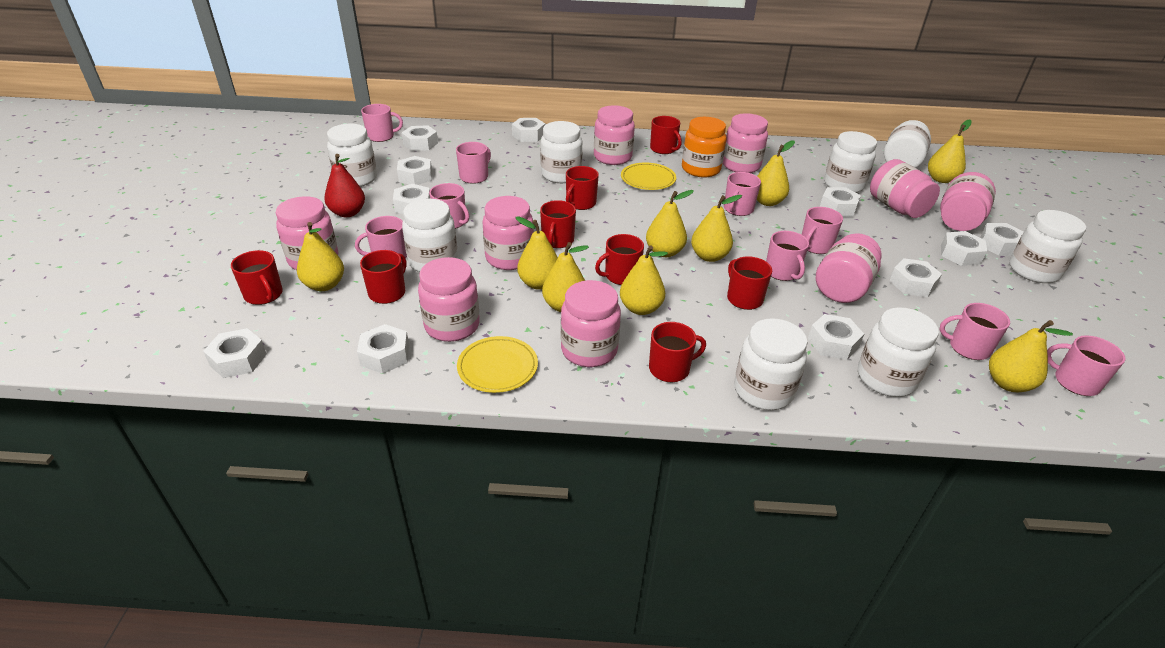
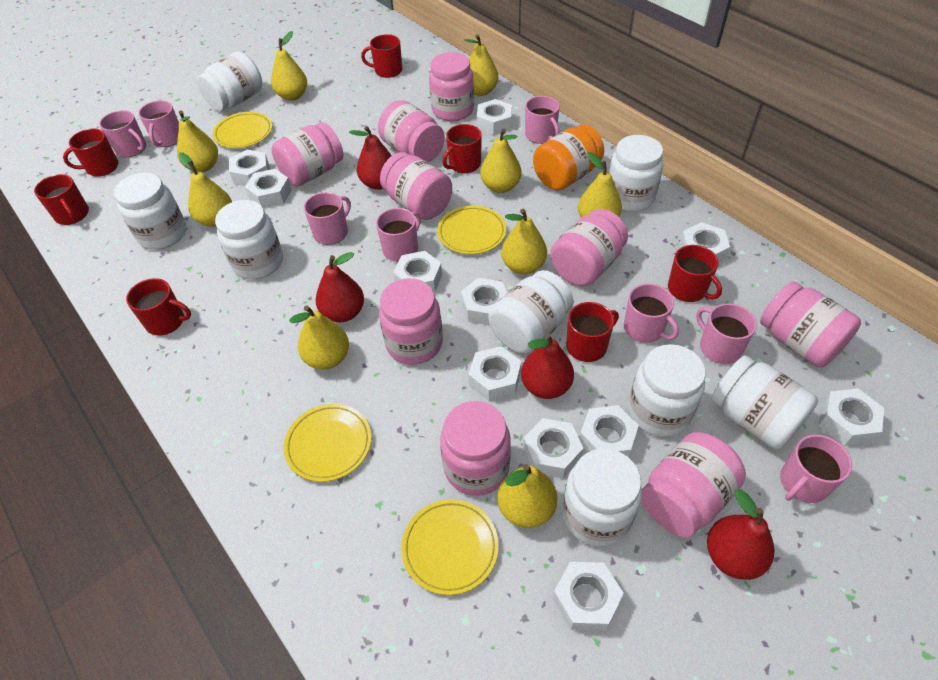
pink mug: [355,216,407,258] [361,104,403,142] [429,183,469,229] [456,142,491,184] [724,172,761,216] [766,231,809,281] [802,207,843,254] [940,303,1010,360] [1047,335,1126,396] = 9 -> [99,110,146,157] [138,100,179,147] [304,192,351,245] [376,208,421,262] [525,96,560,144] [624,284,679,343] [696,303,757,364] [780,435,852,503] = 8
red mug: [231,250,283,305] [360,250,406,304] [540,200,576,248] [566,166,599,210] [595,234,644,285] [649,322,706,382] [650,116,682,154] [727,256,772,310] = 8 -> [34,174,89,225] [63,128,118,177] [126,278,191,335] [361,34,402,78] [442,124,482,173] [566,302,619,362] [668,245,722,302] = 7
red pear: [324,154,365,217] = 1 -> [316,252,364,322] [349,126,392,190] [521,333,574,399] [707,489,774,580] = 4
yellow plate: [457,336,538,393] [621,163,676,190] = 2 -> [213,112,272,148] [284,404,371,482] [401,499,499,595] [437,206,506,254] = 4

